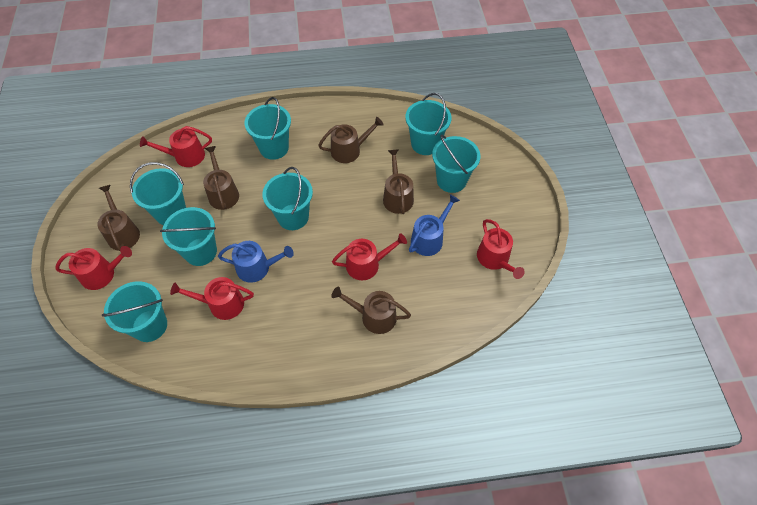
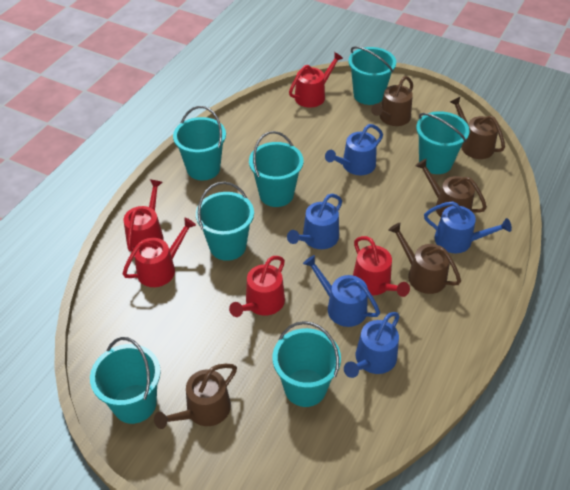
blue watering can: [218,241,294,283] [409,194,460,256] = 2 -> [287,194,342,249] [303,255,380,327] [325,124,383,175] [344,312,400,378] [424,201,512,253] = 5

